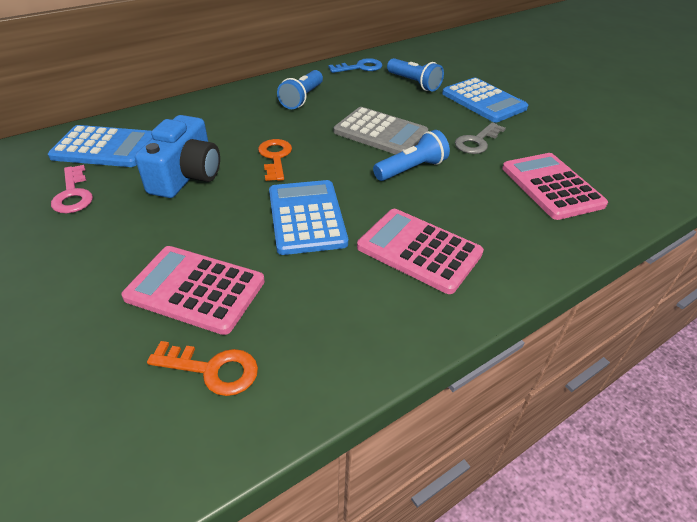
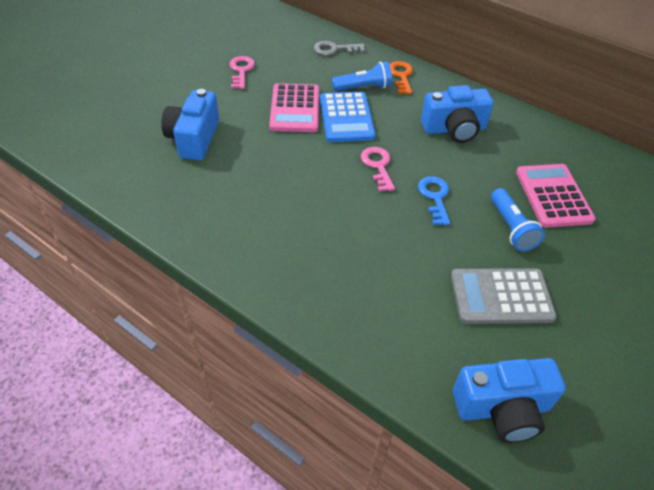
blue calculator: [48,125,152,167] [269,180,348,255] [442,77,528,122] = 3 -> [320,92,376,142] = 1
blue camera: [135,115,220,198] = 1 -> [161,89,219,160] [421,85,494,143] [453,358,566,443] = 3
blue flashlight: [277,70,323,109] [373,130,450,181] [387,58,444,91] = 3 -> [332,61,392,91] [491,188,545,252] = 2
orange key: [147,341,258,396] [258,139,292,181] = 2 -> [389,61,413,94] = 1
pink calculator: [121,246,265,335] [357,209,484,294] [502,153,608,220] = 3 -> [269,83,319,132] [516,164,596,228] = 2
pink key: [51,165,93,213] = 1 -> [229,56,255,89] [361,147,395,192] = 2

